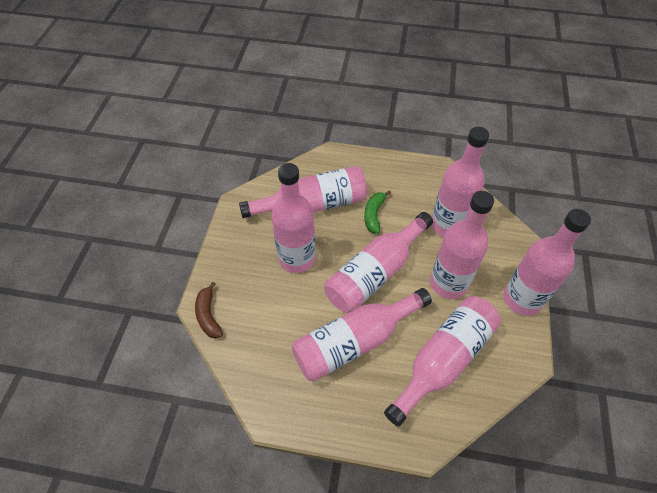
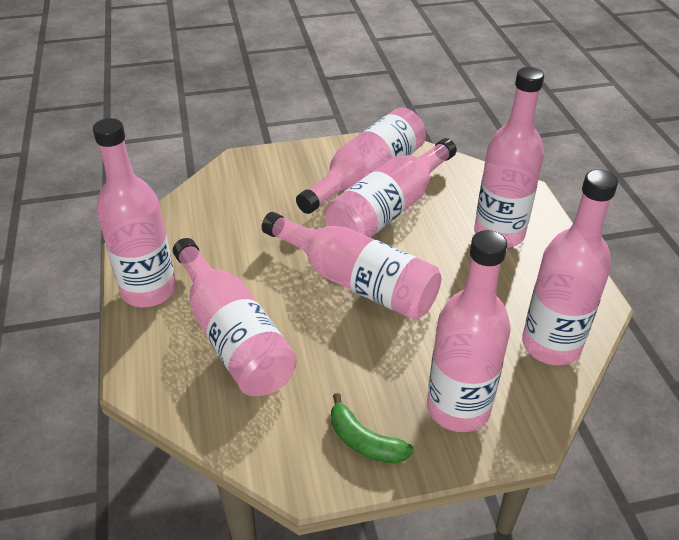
brown banana: [195,281,223,338] = 1 -> none = 0

